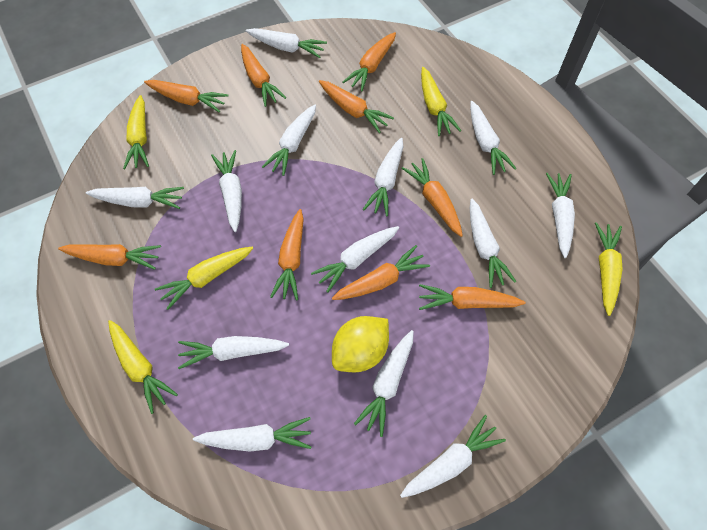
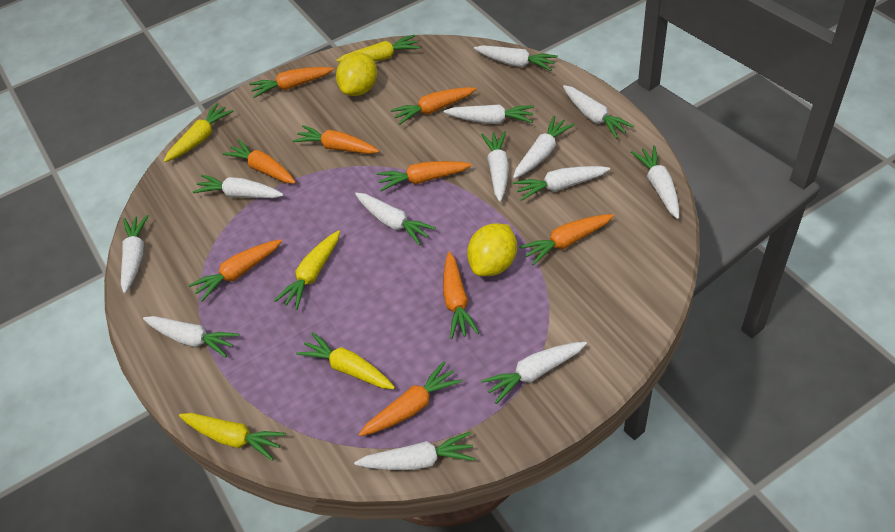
yellow lemon: [332,316,389,372] = 1 -> [336,52,377,96] [467,223,517,276] = 2

